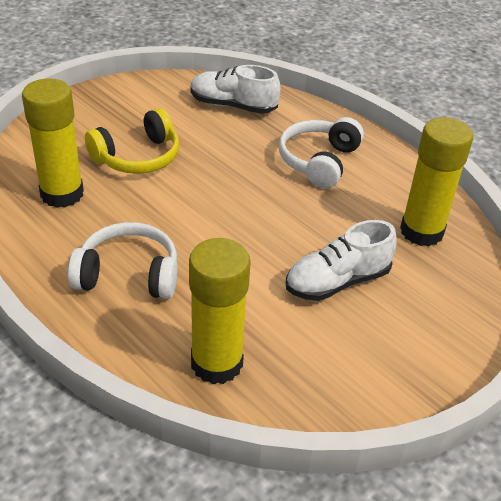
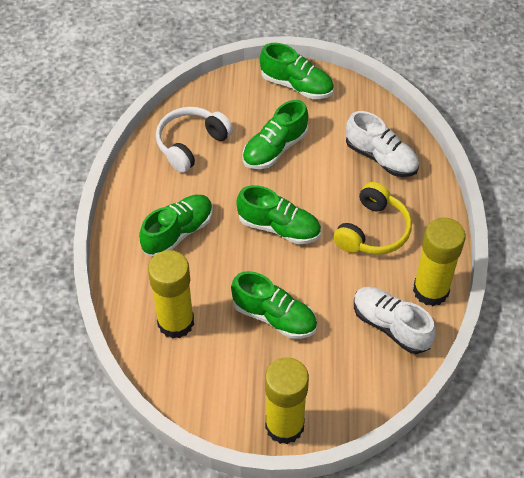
green shoe: none = 0 -> [139,195,213,257] [231,271,317,339] [236,185,321,244] [242,100,308,169] [260,43,334,99] = 5
white headphones: [68,222,177,299] [279,117,364,189] = 2 -> [156,107,233,173] = 1

